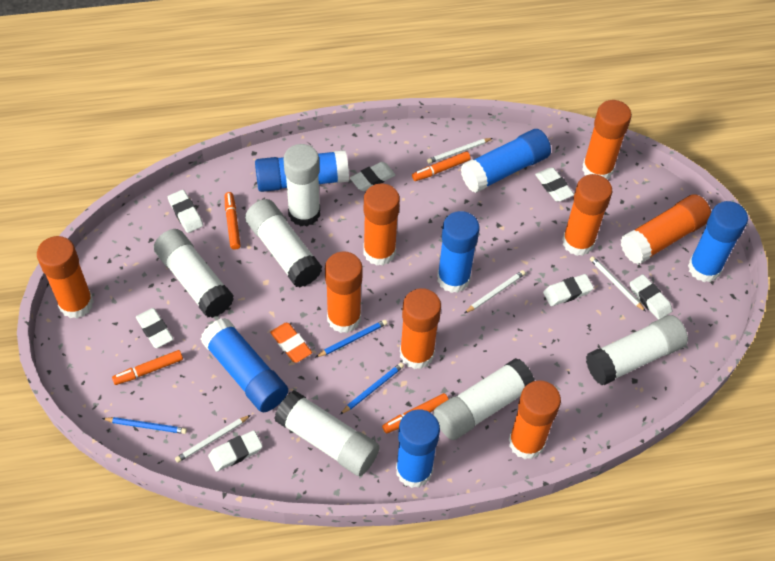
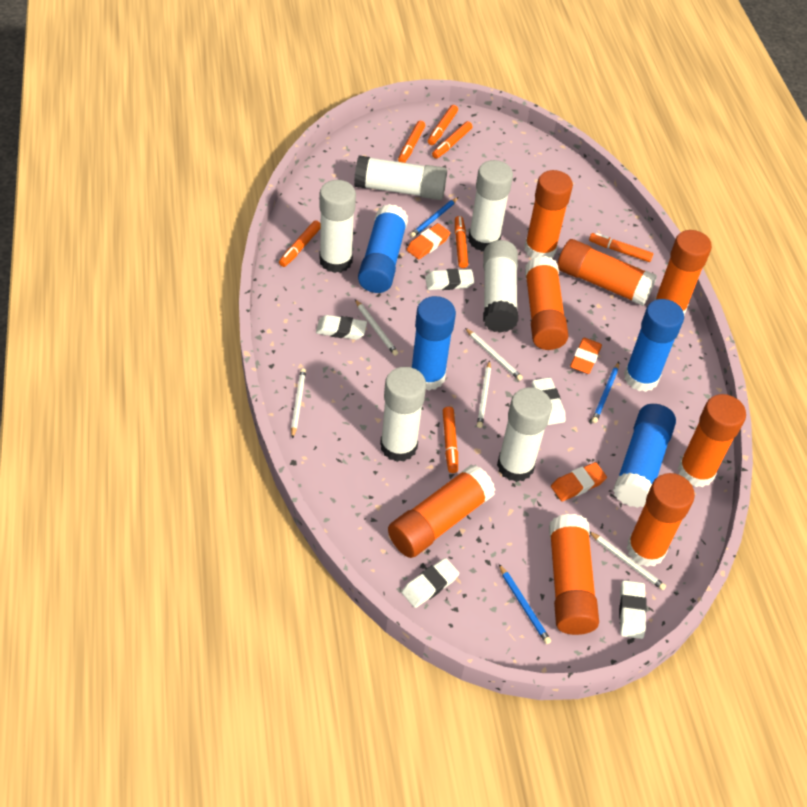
blue glue stick: [200,318,288,412] [255,150,349,192] [396,409,440,488] [437,211,479,293] [461,129,551,193] [688,201,748,282] = 6 -> [358,204,408,293] [411,296,456,391] [613,404,676,508] [624,299,684,392] = 4
orange eraser: [270,323,312,363] = 1 -> [406,223,450,259] [551,462,607,501] [570,338,602,374] = 3
orange marker: [112,350,183,385] [225,192,241,250] [382,393,449,434] [412,151,471,181] = 4 -> [279,220,321,267] [398,121,425,163] [428,105,458,145] [432,121,472,159] [443,407,458,473] [455,216,469,268] [589,233,653,262] = 7
white eraser: [136,308,173,348] [168,190,203,233] [208,430,263,472] [350,162,395,191] [535,168,574,201] [543,274,594,306] [630,274,672,320] = 7 -> [316,315,367,340] [402,558,459,608] [425,268,474,290] [532,377,566,425] [619,580,647,639] = 5
white pencil: [175,415,251,463] [427,138,492,164] [465,270,525,313] [590,256,646,312] = 4 -> [291,368,306,439] [355,299,398,356] [465,328,523,381] [477,360,491,428] [590,532,666,590] = 5

